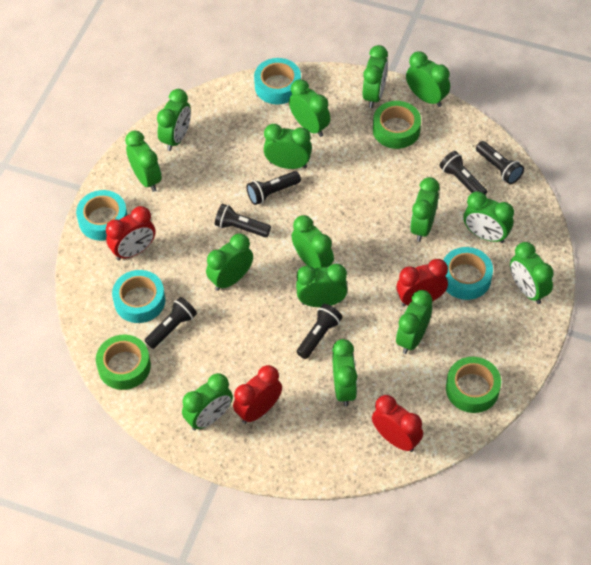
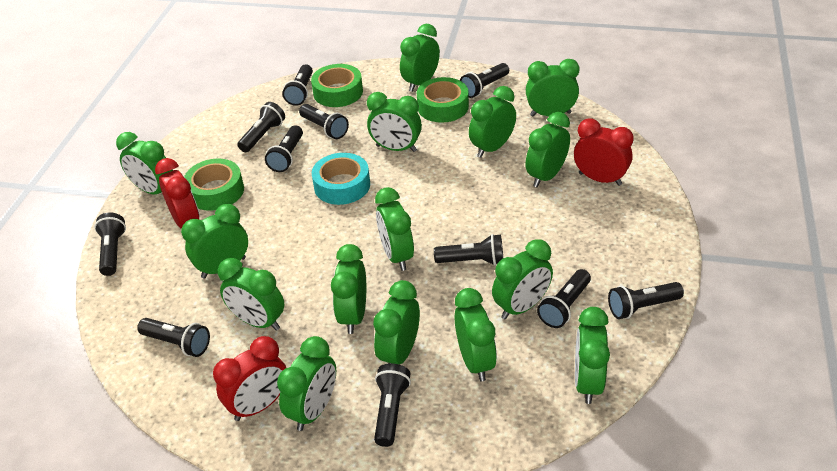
black flashlight: [145,297,197,349] [215,204,271,238] [246,171,301,205] [297,304,342,359] [439,151,487,195] [476,141,524,184] = 6 -> [94,212,126,276] [137,318,210,357] [237,102,285,152] [265,125,303,172] [282,64,313,106] [299,104,349,139] [374,363,411,447] [434,234,503,265] [460,63,509,98] [537,269,591,328] [608,282,684,319] = 11
red clock: [106,206,155,260] [233,365,282,424] [372,395,423,452] [396,259,448,306] = 4 -> [155,158,199,229] [213,336,286,421] [574,118,634,186] = 3
turquoise tape: [76,190,127,241] [112,270,165,323] [254,58,301,105] [443,247,493,300] = 4 -> [312,153,370,205] = 1

